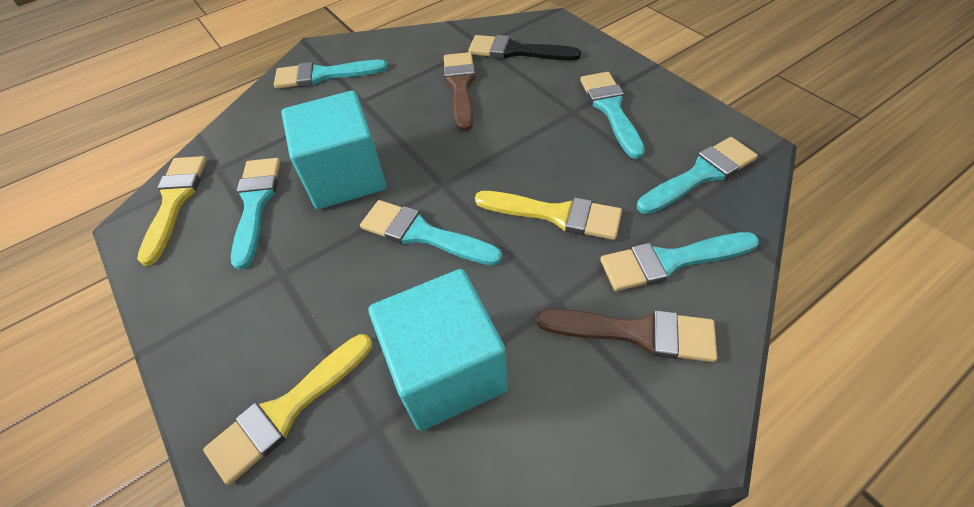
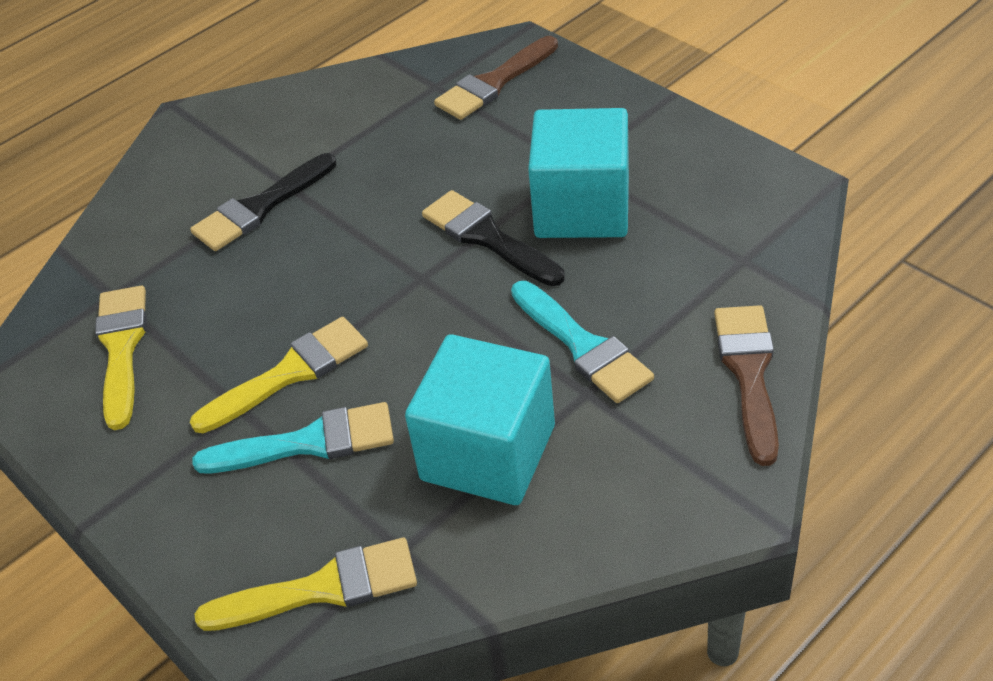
black brush: [468,35,581,60] = 1 -> [190,153,336,251] [422,190,565,286] = 2
turquoise brush: [231,158,280,270] [274,60,388,89] [360,200,502,265] [580,72,645,159] [600,232,759,291] [637,137,758,214] = 6 -> [192,402,394,473] [511,281,654,403] = 2

